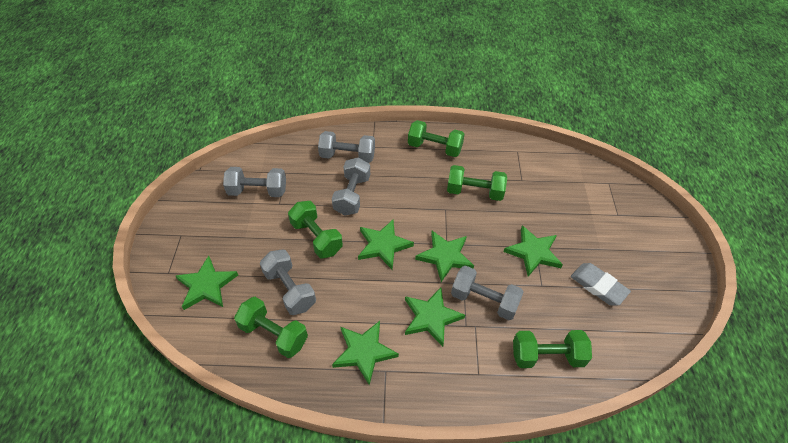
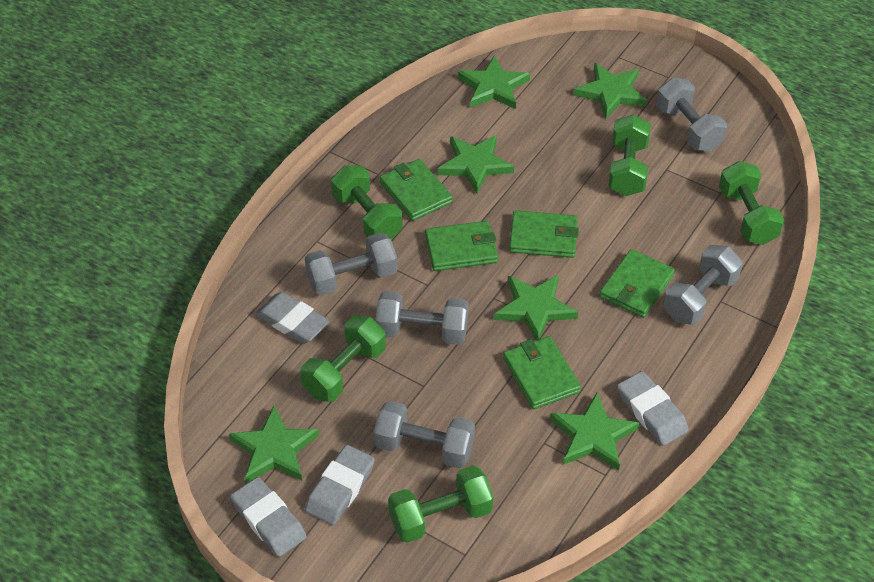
green wallet: none = 0 -> [380,159,453,221] [425,221,498,271] [503,336,581,409] [509,210,579,258] [599,249,675,318] = 5
grey eraser: [571,263,631,306] = 1 -> [230,477,307,557] [255,292,330,344] [305,445,375,525] [617,371,689,446] = 4

